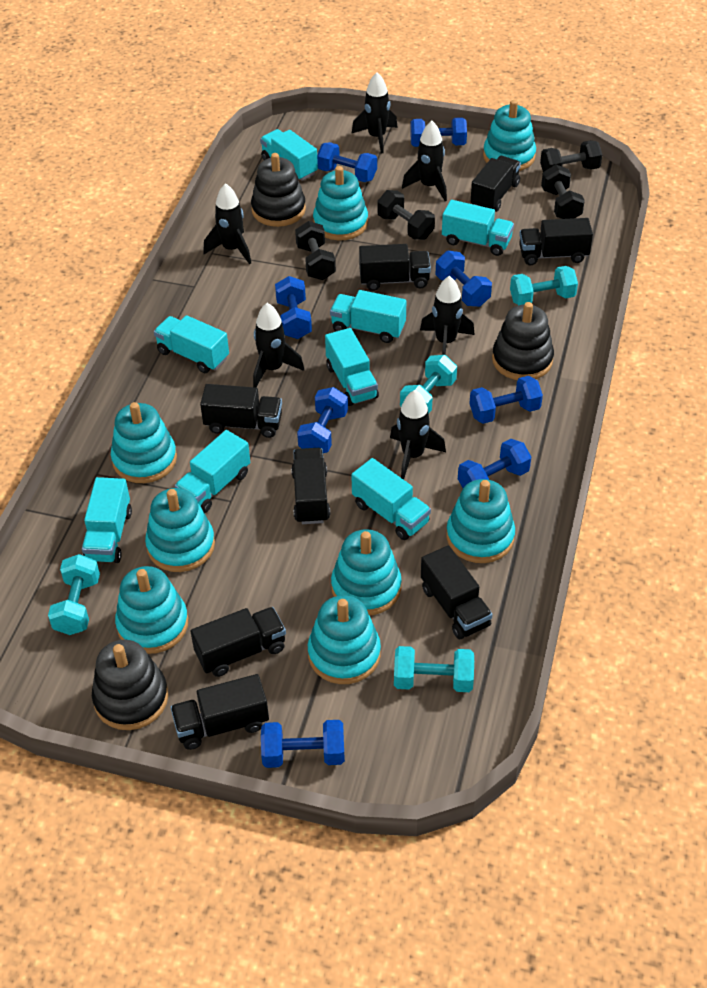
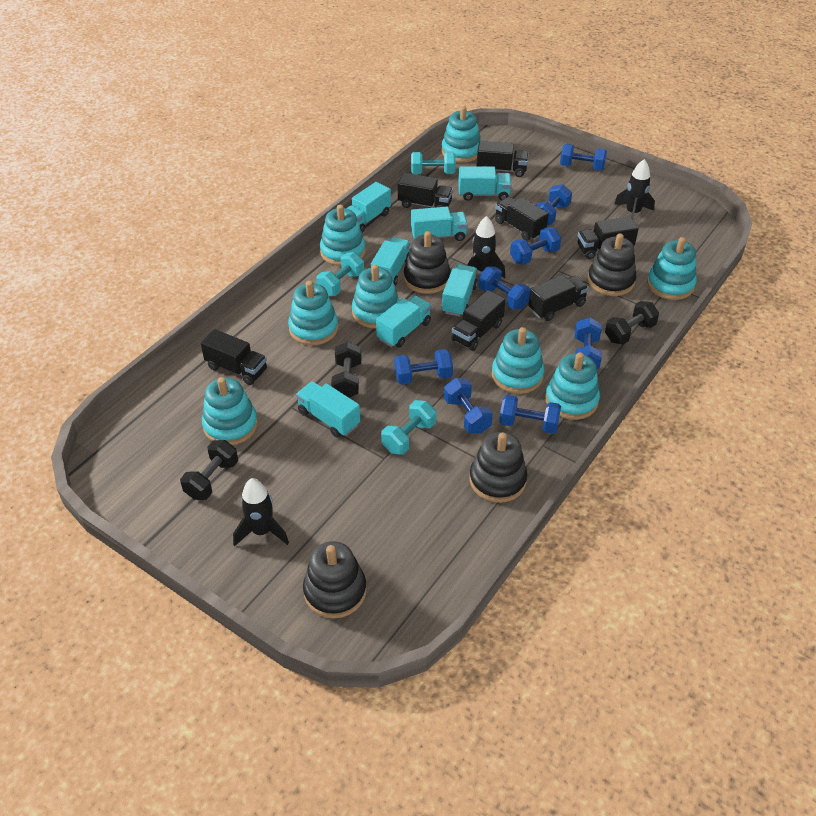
black dumbbell: [295,221,336,280] [377,190,435,240] [540,140,602,172] [541,164,585,219] = 4 -> [180,440,238,500] [331,342,362,397] [605,301,659,345] = 3
black rocket: [203,183,251,264] [253,303,304,388] [352,72,398,154] [390,390,446,480] [402,121,447,201] [420,276,475,355] = 6 -> [233,478,289,546] [467,216,505,279] [614,159,655,219] = 3
black stacking toy: [92,640,168,730] [251,153,306,227] [492,302,554,380] = 3 -> [303,541,367,618] [404,231,451,294] [469,432,527,503] [588,233,636,296] = 4
black truck: [170,674,269,750] [191,607,286,677] [200,384,282,438] [291,448,330,524] [359,244,431,291] [421,545,493,639] [471,156,521,212] [519,218,593,265] = 8 -> [201,329,267,385] [398,173,453,208] [451,290,506,351] [477,141,529,177] [495,197,549,241] [528,275,589,321] [578,216,639,259] = 7
turquoise dumbbell: [48,554,100,635] [394,646,474,692] [400,355,457,413] [510,266,578,305] = 4 -> [316,252,364,296] [381,400,436,455] [411,152,456,174] = 3
turquoise truck: [82,477,132,563] [154,315,229,373] [175,430,250,513] [260,129,318,181] [325,328,379,406] [330,290,406,343] [351,458,431,540] [442,200,514,256] = 8 -> [296,381,360,437] [346,182,391,233] [371,237,410,286] [376,296,432,348] [411,207,468,241] [442,264,478,317] [458,166,512,201] = 7

